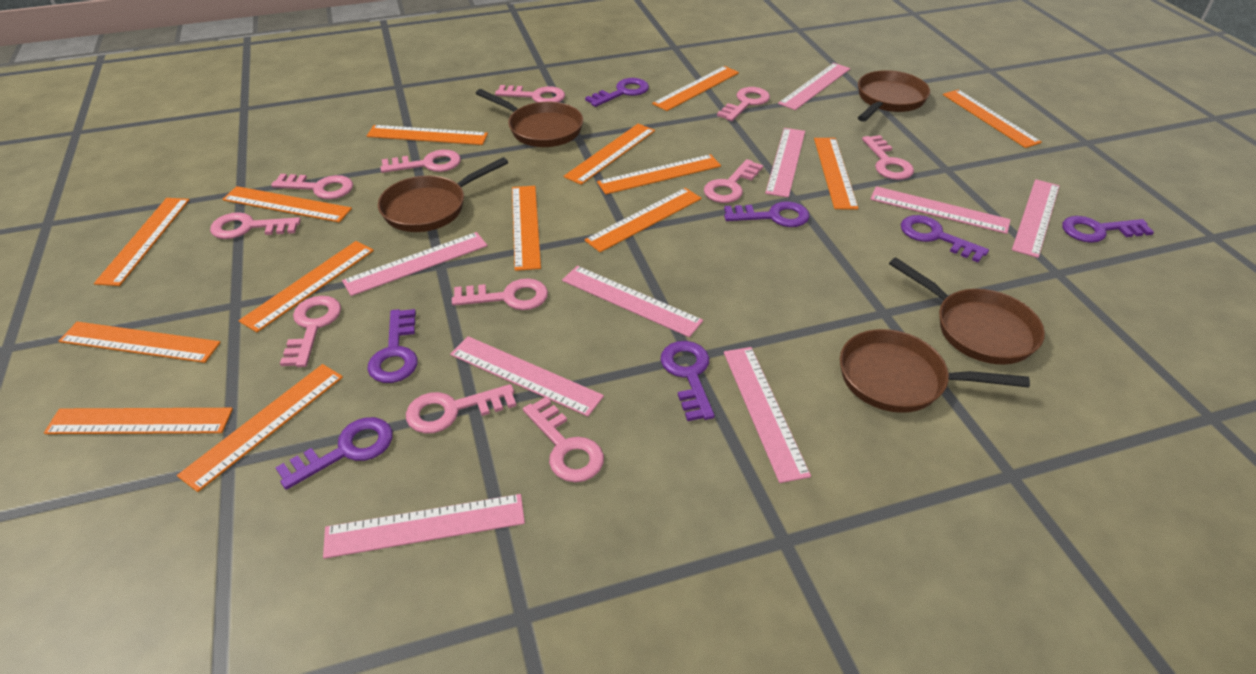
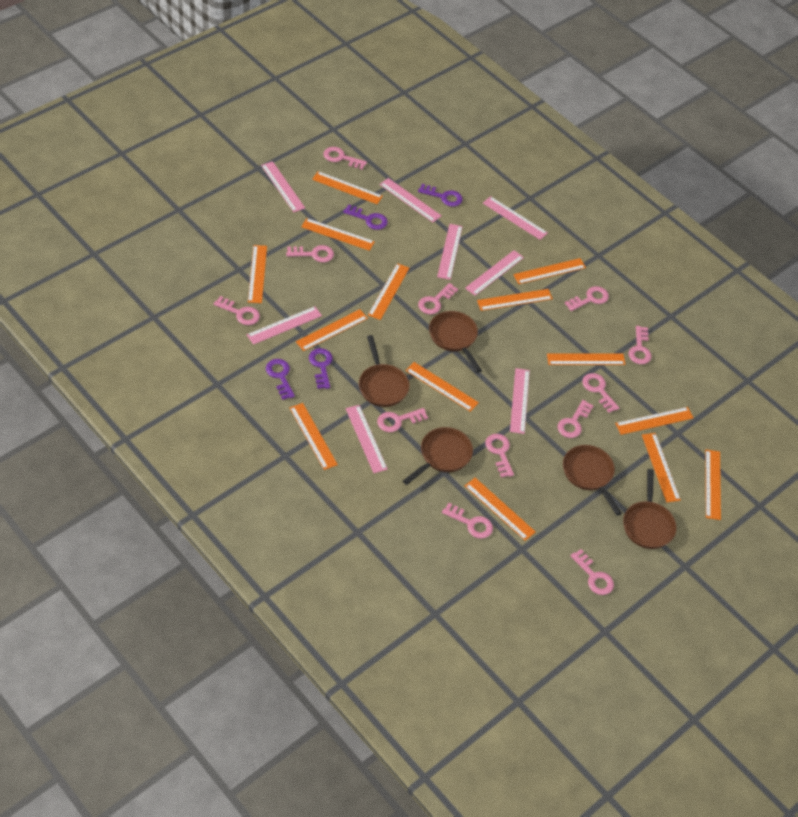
pink key: [210,212,301,239] [271,174,353,199] [280,296,341,367] [380,150,461,173] [406,384,516,434] [452,278,548,310] [495,85,565,102] [523,397,604,482] [704,159,763,203] [717,87,770,121] [862,135,914,180] = 11 -> [214,296,260,325] [286,245,334,262] [323,147,367,170] [377,408,428,432] [418,283,458,314] [442,503,493,539] [485,434,514,478] [558,400,594,438] [565,286,609,311] [570,549,614,595] [582,373,619,413] [628,326,652,364] = 12
pink ruler: [323,494,525,559] [342,232,488,296] [450,336,604,417] [562,266,703,337] [724,347,811,483] [765,128,805,198] [778,63,850,110] [870,186,1011,234] [1012,179,1059,258] = 9 -> [247,306,322,345] [261,161,305,212] [346,405,388,473] [380,178,442,222] [437,224,463,280] [465,250,524,296] [483,196,548,240] [510,368,530,434] = 8
purple key: [275,417,393,490] [367,309,418,383] [585,78,649,107] [661,341,715,421] [724,201,810,227] [901,215,989,262] [1062,216,1154,243] = 7 -> [266,359,295,400] [309,348,333,389] [343,204,388,230] [418,184,463,207] = 4

